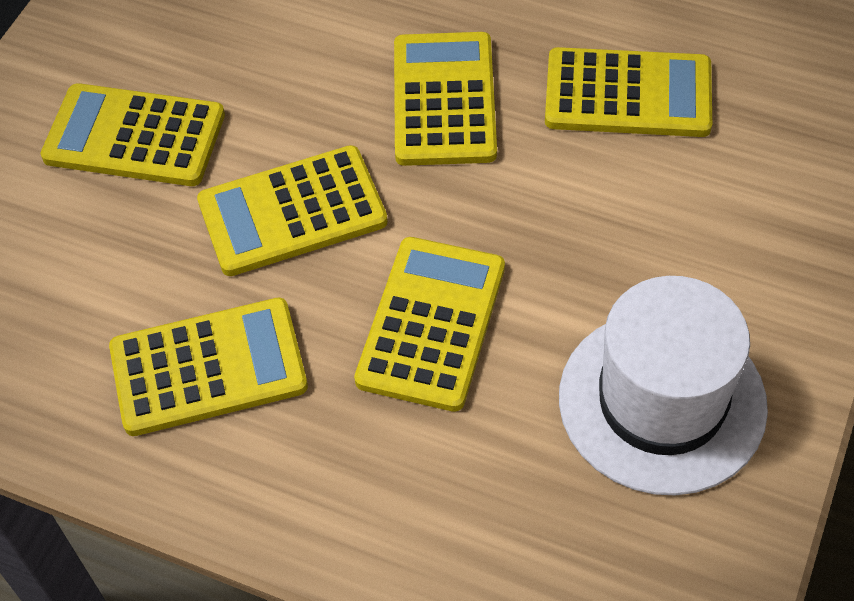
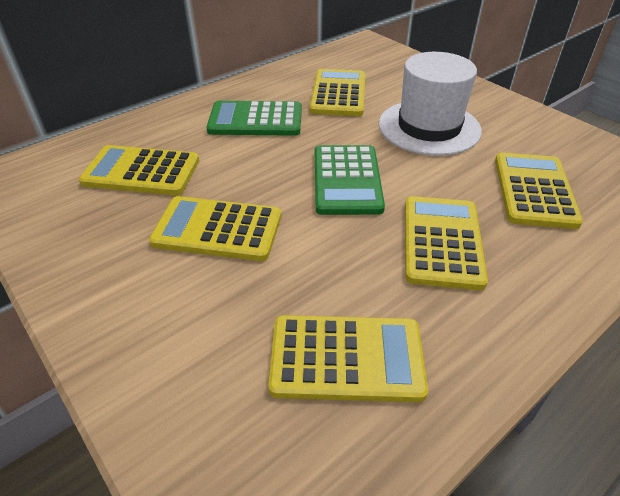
green calculator: none = 0 -> [207,101,302,136] [315,145,385,215] = 2

